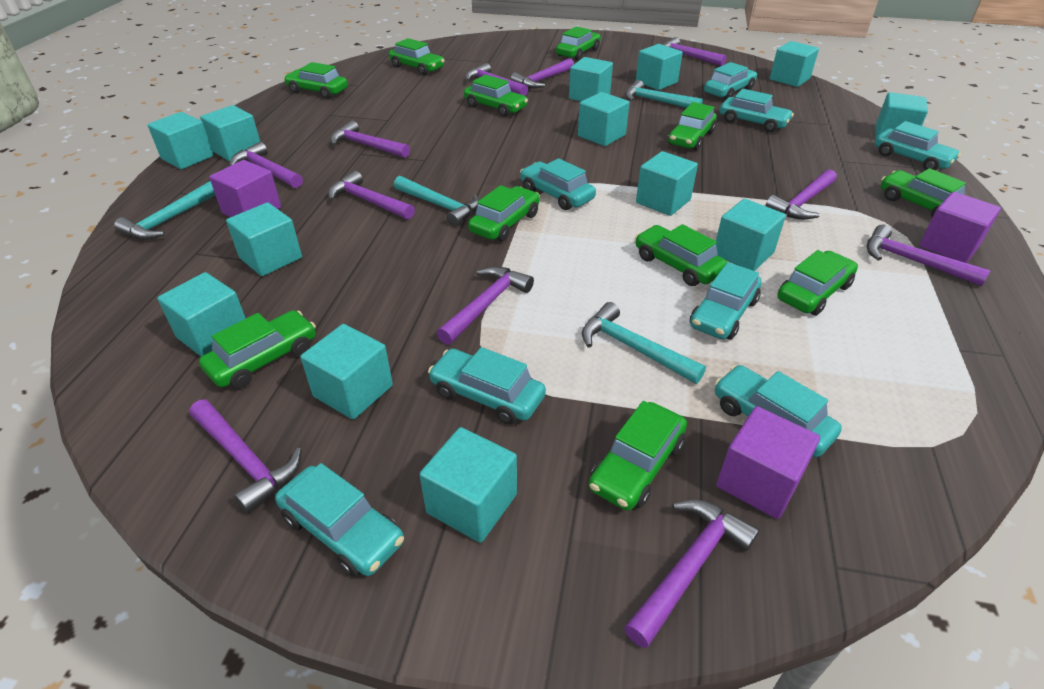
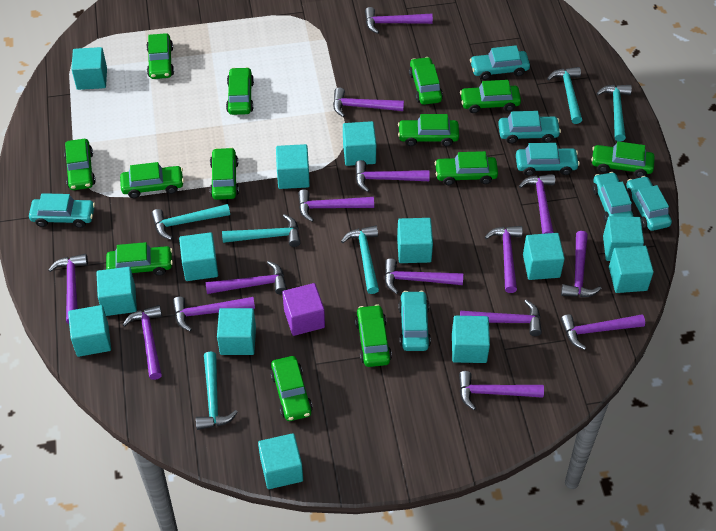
green car: [199,310,316,389] [284,62,348,99] [389,38,445,75] [464,75,528,117] [468,185,540,241] [556,26,601,60] [589,401,687,511] [635,224,727,286] [668,102,717,150] [778,250,858,316] [881,168,966,218] = 11 -> [64,139,96,190] [106,242,173,276] [120,162,184,198] [146,33,174,79] [210,147,239,200] [226,67,254,115] [270,356,313,421] [355,305,392,367] [398,114,459,146] [409,57,443,105] [435,151,498,185] [460,80,521,113] [591,141,655,178] = 13
purple cube: [209,160,281,217] [716,406,820,519] [919,192,1001,263] = 3 -> [282,283,325,336] = 1
purple hammer: [189,399,302,514] [229,142,303,188] [328,171,415,220] [331,121,410,158] [437,266,534,345] [465,63,528,96] [511,58,574,89] [624,500,760,648] [663,37,726,66] [766,169,837,220] [867,224,991,286] = 11 -> [48,254,88,324] [123,305,162,380] [173,297,255,331] [206,261,287,294] [298,189,374,222] [333,87,404,117] [355,160,430,192] [365,7,433,34] [384,258,463,294] [459,371,544,410] [460,300,542,336] [485,226,523,293] [519,174,555,234] [561,231,602,297] [561,314,645,350] = 15
turquoise car: [275,463,404,577] [428,347,546,425] [520,158,596,210] [690,262,762,339] [704,62,757,100] [715,365,842,457] [720,89,794,132] [875,121,961,170] = 8 -> [29,193,95,228] [398,291,431,351] [470,45,530,80] [498,111,561,144] [516,143,580,176] [592,172,634,223] [626,176,672,231] = 7
turquoise hammer: [114,181,216,240] [394,176,479,227] [582,302,706,384] [625,80,703,108] = 4 -> [152,204,230,240] [196,352,238,430] [222,214,301,247] [341,225,379,294] [547,67,582,124] [596,85,632,142] = 6

